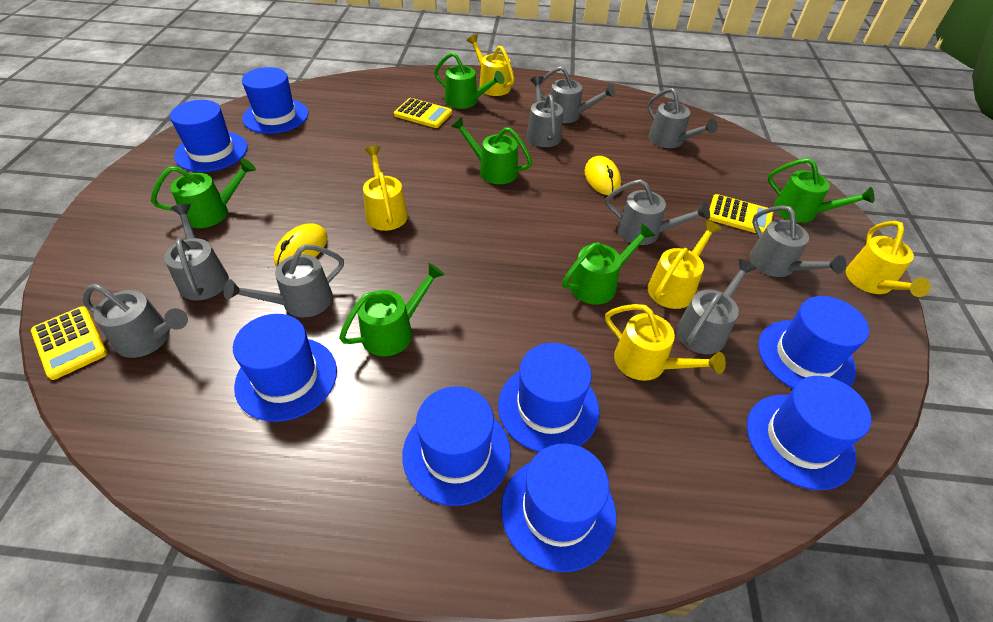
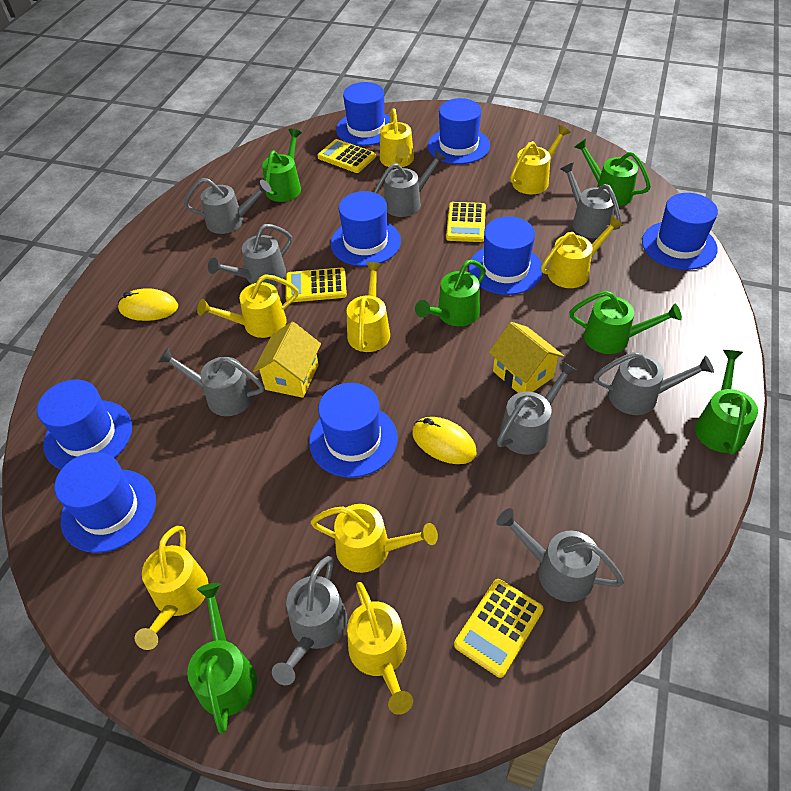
yellow calculator: [31,306,107,380] [394,98,452,128] [708,194,773,234] = 3 -> [286,268,347,302] [317,139,376,173] [446,202,486,242] [454,579,544,678] = 4
yellow house: none = 0 -> [253,322,321,398] [489,322,564,393] = 2
yellow watering can: [363,146,408,231] [467,34,515,96] [605,304,726,381] [648,220,722,309] [846,221,931,297] = 5 -> [135,526,209,650] [197,274,299,338] [310,504,438,573] [347,262,390,352] [347,582,413,715] [380,108,414,168] [510,125,571,194] [541,215,623,288] = 8

